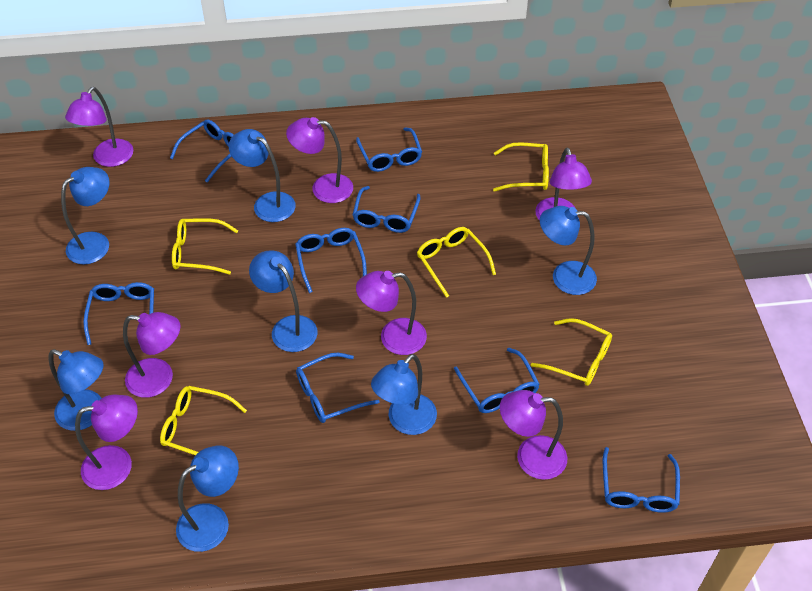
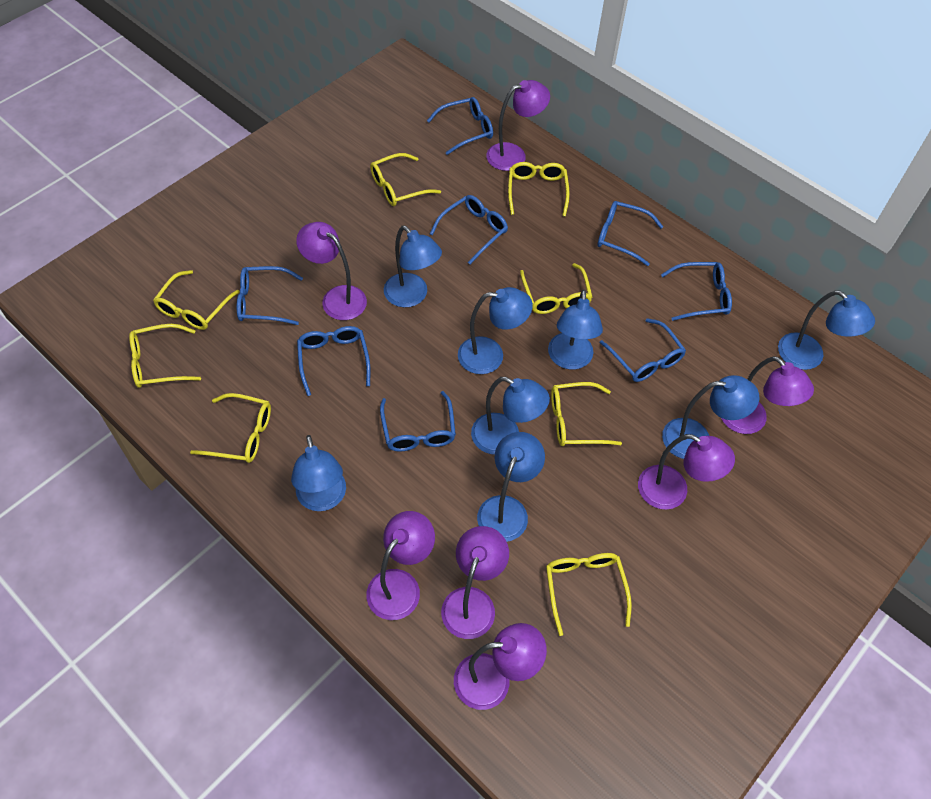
blue lamp: [49,349,104,431] [61,167,110,264] [176,445,239,552] [229,129,296,222] [249,251,318,352] [371,354,437,435] [540,206,597,295] = 7 -> [291,435,346,511] [384,226,442,307] [458,287,533,374] [471,377,550,455] [477,432,545,542] [548,290,603,370] [662,375,759,459] [778,290,875,370] = 8
yellow glasses: [160,386,247,455] [172,218,238,275] [417,227,496,298] [493,142,549,192] [531,318,612,386] = 5 -> [129,324,201,388] [153,270,240,330] [190,393,271,463] [370,153,441,206] [508,162,570,217] [520,263,593,314] [546,553,632,636] [551,382,622,446] = 8

